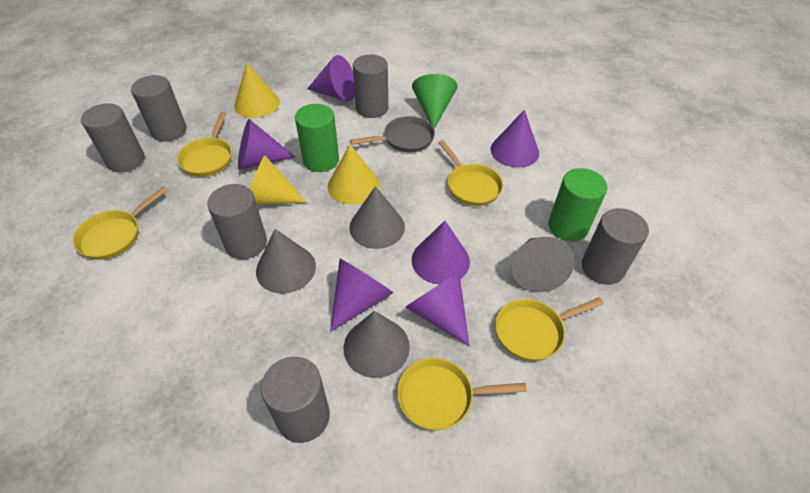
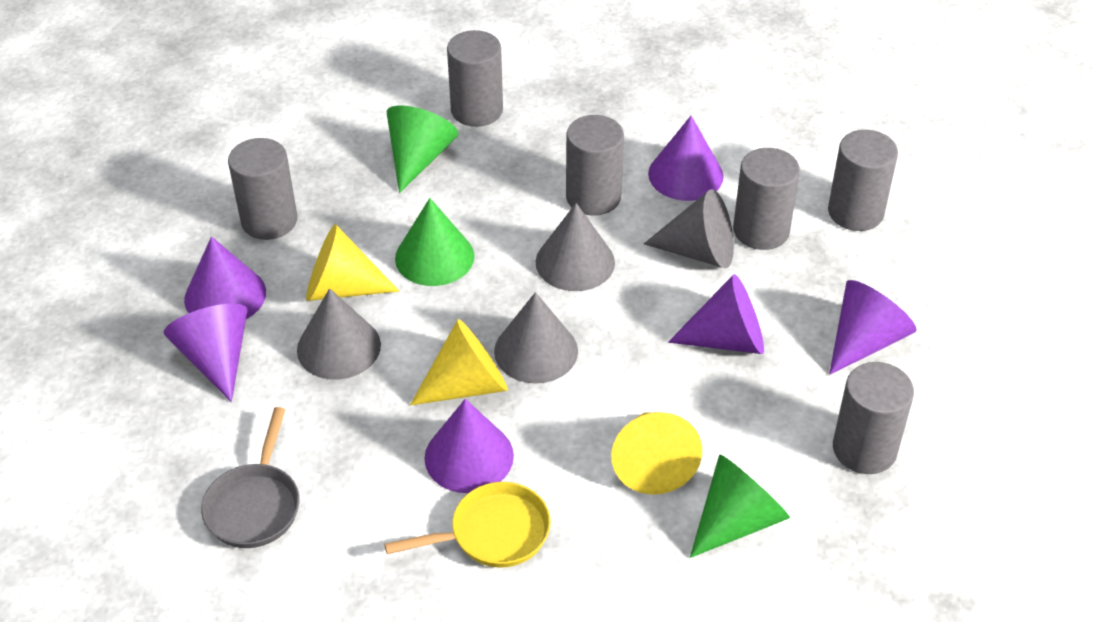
green cone: [412,74,458,129] = 1 -> [387,106,458,193] [395,198,474,286] [690,454,790,558] = 3
green cylinder: [295,104,339,172] [548,168,607,241] = 2 -> none = 0
yellow pan: [73,187,167,260] [177,112,232,177] [397,358,527,431] [438,140,503,206] [495,297,604,361] = 5 -> [384,482,551,568] = 1

